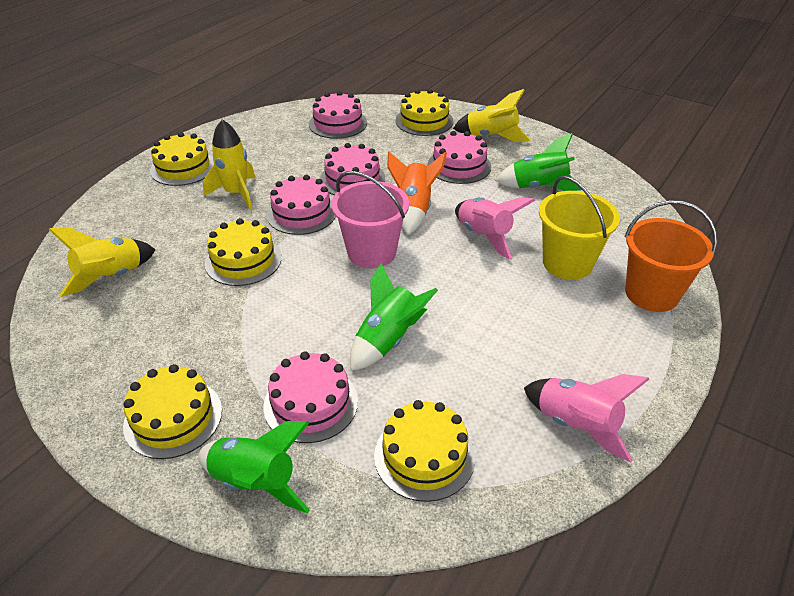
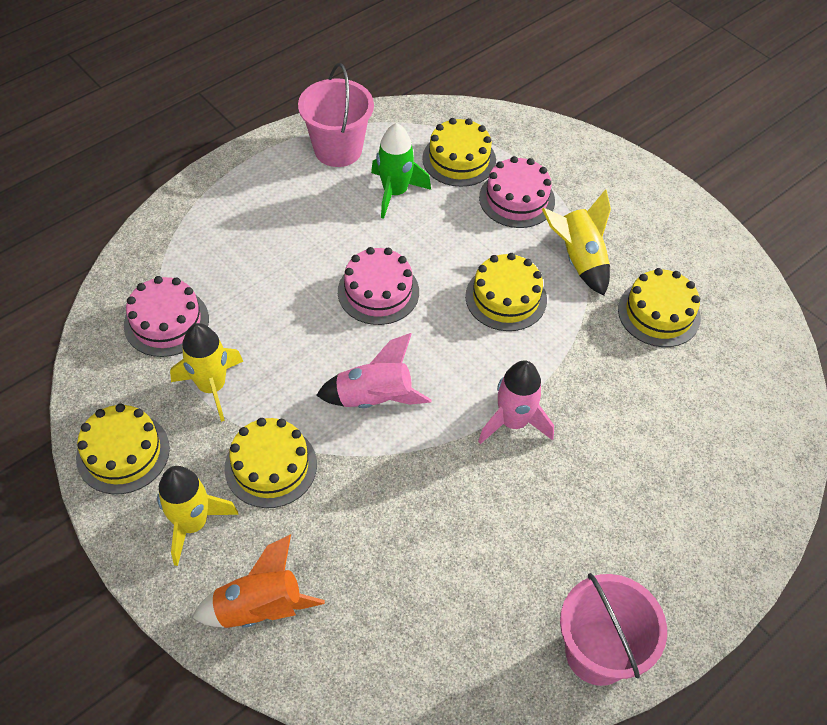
green rocket: [198,421,310,513] [350,263,438,371] [495,133,582,191] = 3 -> [371,123,431,219] = 1
orange bucket: [625,200,717,312] = 1 -> none = 0
pink bucket: [331,171,409,268] = 1 -> [298,63,374,167] [560,573,667,686] = 2
pink cake: [263,351,358,443] [267,175,336,235] [309,91,367,139] [320,143,385,195] [427,131,491,184] = 5 -> [124,276,209,357] [338,247,419,325] [479,156,555,228] = 3
yellow bucket: [539,176,620,280] = 1 -> none = 0

